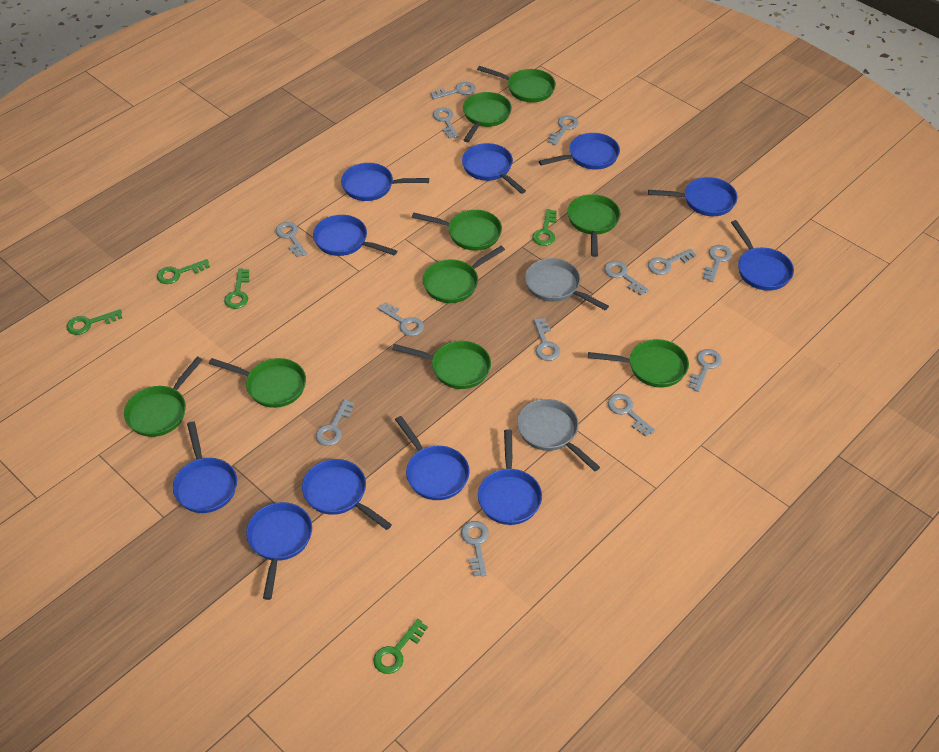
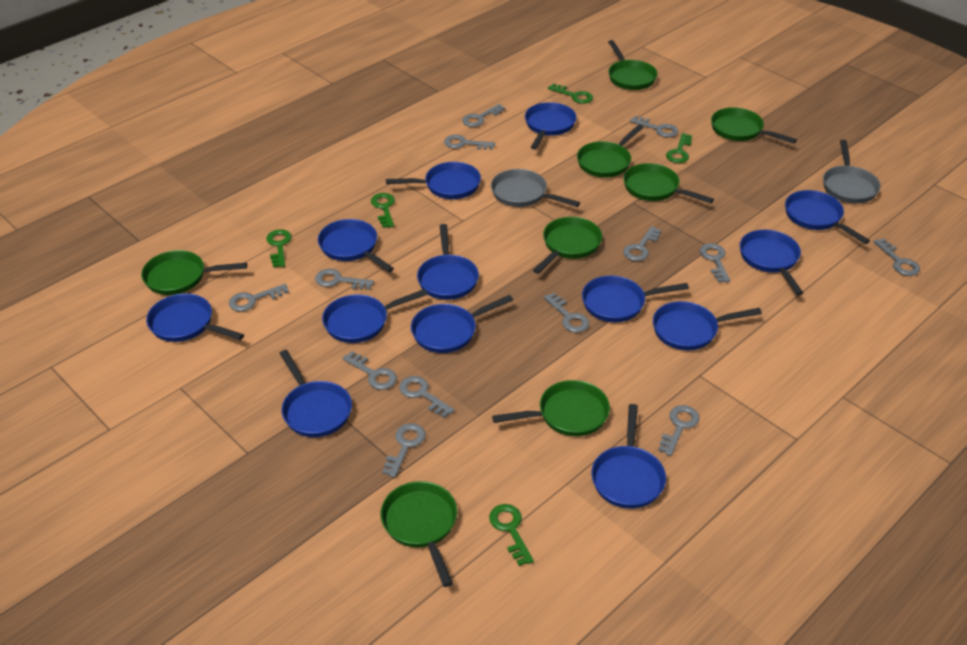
blue pan: [173,421,237,513] [246,502,312,600] [302,459,392,530] [313,215,397,256] [341,163,429,201] [395,416,470,500] [462,143,526,194] [478,429,542,525] [539,133,620,170] [648,177,738,216] [731,220,794,291] = 11 -> [146,293,244,342] [279,350,352,437] [318,219,394,273] [322,289,428,343] [386,162,481,199] [411,295,513,353] [417,224,479,300] [525,102,576,150] [582,276,689,322] [591,404,666,509] [653,301,762,350] [740,230,803,295] [785,190,870,244] = 13
green pan: [124,357,203,437] [209,358,306,408] [392,341,491,389] [412,210,502,251] [423,246,505,303] [463,92,512,142] [477,66,556,103] [567,194,620,257] [588,339,689,387] = 9 -> [141,250,247,295] [381,481,457,587] [492,380,610,436] [533,217,603,274] [577,124,644,178] [608,40,658,90] [623,163,714,203] [711,107,797,143] = 8

